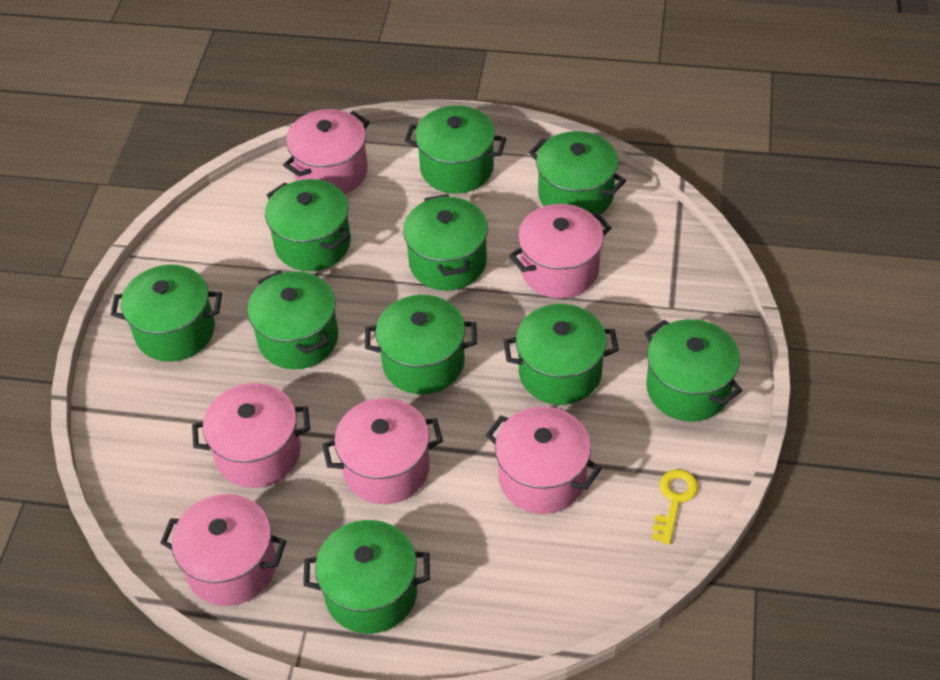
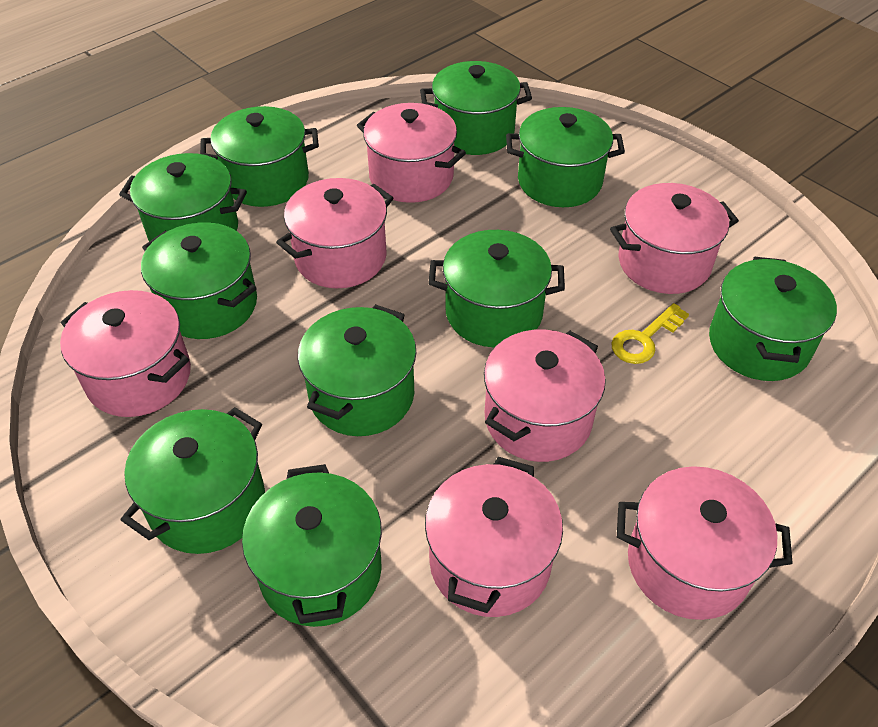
pink pot: [160,494,286,606] [192,383,310,488] [283,109,370,194] [322,398,443,504] [486,406,601,514] [509,204,611,298] = 6 -> [60,290,191,417] [276,178,393,288] [357,103,466,203] [425,457,563,617] [484,329,606,462] [610,183,739,294] [617,466,793,620] = 7

